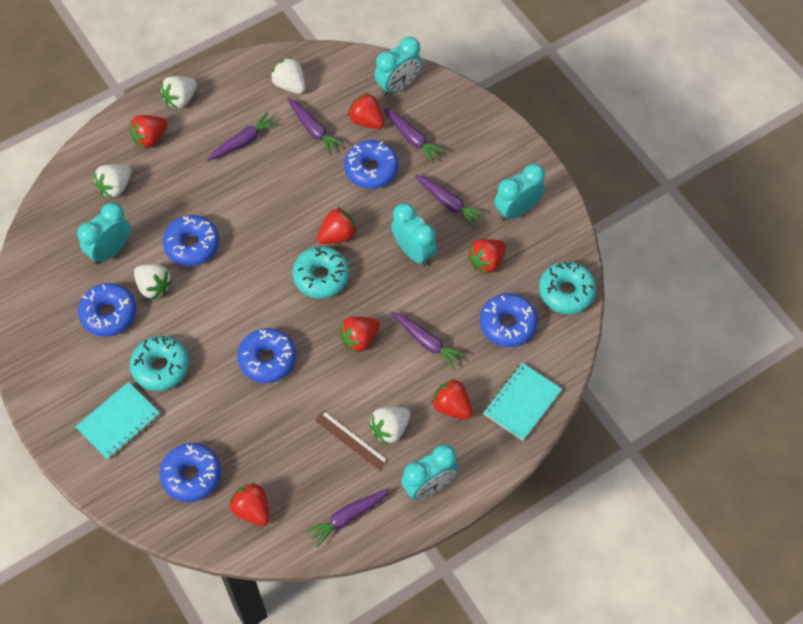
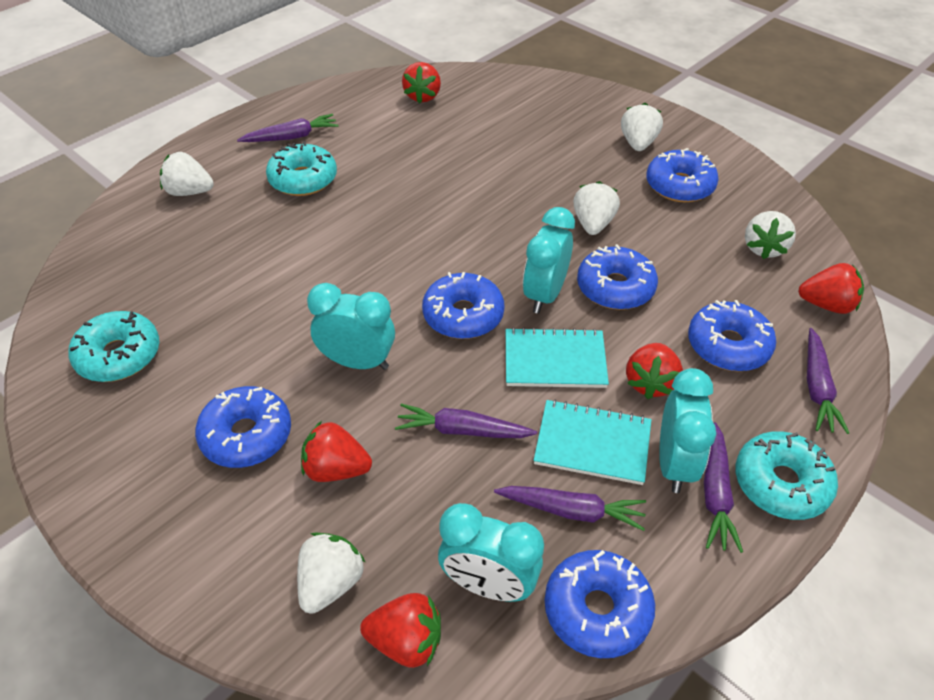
brown ruler: [315,411,388,471] = 1 -> none = 0
purple carrot: [207,112,279,161] [287,98,344,155] [306,488,390,547] [383,108,446,163] [391,312,466,370] [415,174,486,227] = 6 -> [237,114,339,142] [395,404,537,438] [494,486,646,531] [704,422,743,553] [807,328,849,434] = 5
red strawberry: [129,115,168,148] [229,483,269,526] [317,207,357,244] [339,317,380,353] [348,92,384,129] [431,379,473,420] [467,239,505,275] = 7 -> [301,421,372,482] [360,593,441,668] [402,62,441,103] [626,343,683,399] [798,263,864,314] = 5
turquoise clock: [77,202,131,265] [375,37,422,96] [391,203,437,266] [401,445,458,500] [495,164,545,221] = 5 -> [307,283,395,370] [438,503,544,602] [523,207,575,314] [659,368,716,493] = 4

